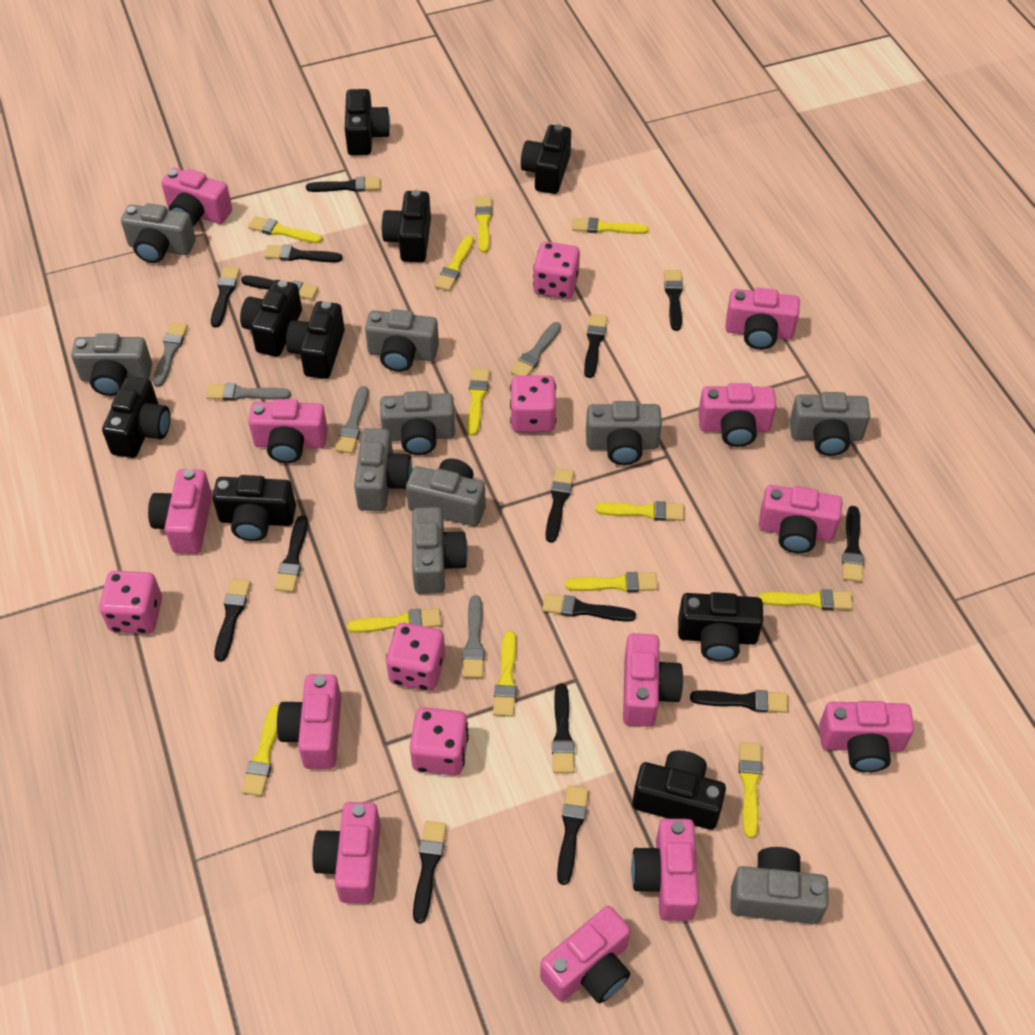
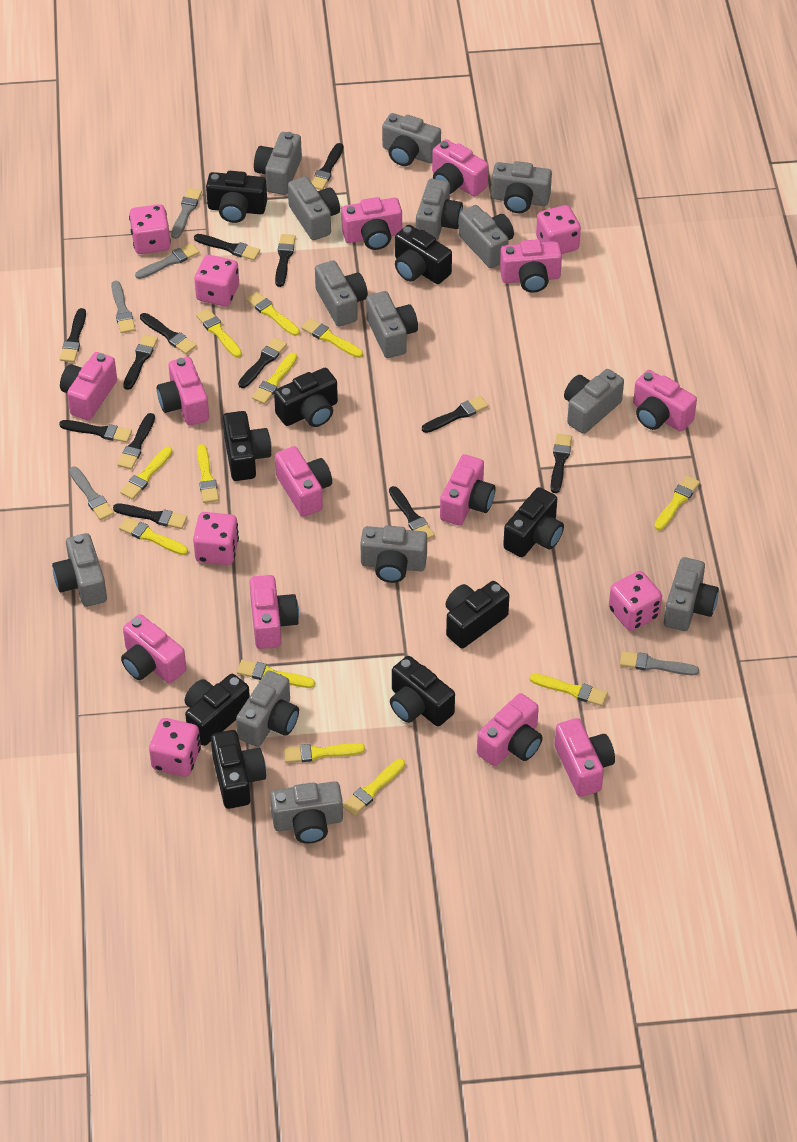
black brush: [211,267,240,328] [214,579,251,662] [241,275,318,300] [264,245,342,262] [275,515,308,592] [306,177,381,192] [413,821,447,924] [542,594,636,622] [546,468,574,542] [552,684,575,773] [557,785,589,885] [584,314,607,378] [664,270,683,331] [690,690,788,713] [842,506,864,582] = 15 -> [59,420,132,443] [60,308,86,362] [113,504,187,529] [117,413,155,469] [123,334,158,390] [140,313,197,354] [194,234,260,260] [238,338,287,388] [275,234,296,287] [311,143,343,190] [389,486,435,540] [422,396,489,433] [551,434,572,493] = 13
grey camera: [71,333,152,396] [121,203,196,263] [354,428,412,511] [365,309,439,372] [380,391,455,455] [406,459,486,526] [412,507,468,594] [586,401,662,465] [730,847,828,924] [790,392,870,456] = 10 -> [52,533,107,607] [236,671,299,747] [254,132,302,195] [270,781,343,844] [288,176,340,240] [315,260,368,327] [360,525,427,583] [366,291,418,358] [382,113,441,166] [416,179,463,241] [459,205,514,268] [491,161,552,213] [564,369,624,434] [664,557,719,631] = 14
pink dice: [99,571,162,634] [386,623,445,691] [410,707,469,776] [510,375,556,432] [533,242,580,299] = 5 -> [129,204,171,254] [149,718,201,777] [193,512,239,565] [195,255,239,307] [536,205,581,254] [609,571,662,631] = 6

